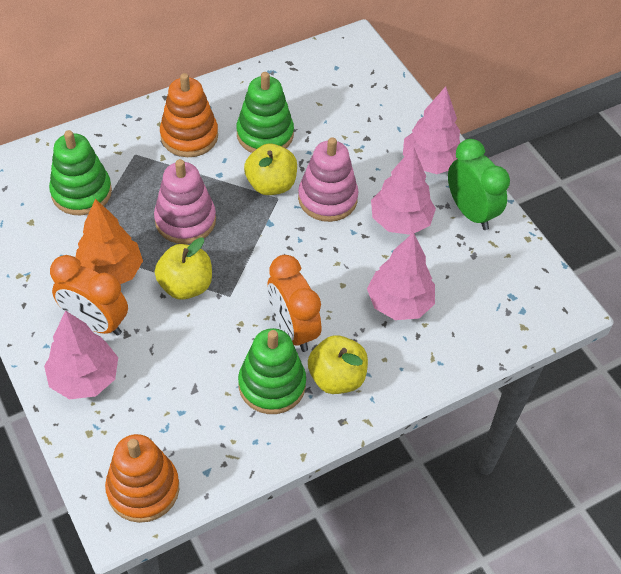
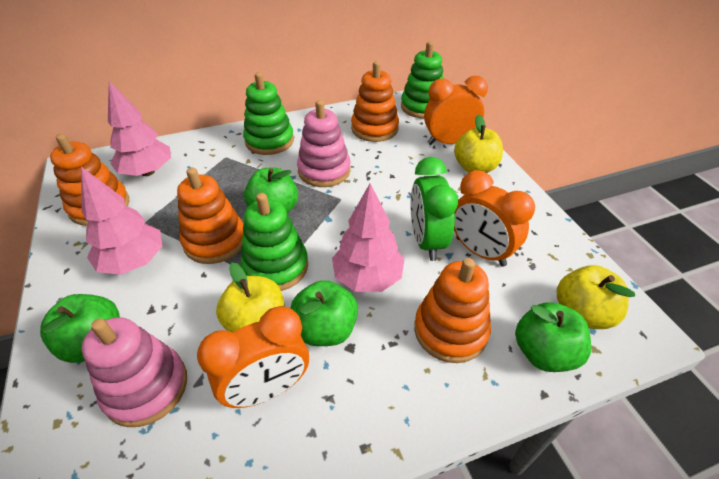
green apple: none = 0 -> [40,294,120,363] [244,167,298,213] [290,280,358,346] [515,302,591,372] = 4
orange clock: [50,255,128,336] [267,255,321,352] = 2 -> [197,306,309,408] [424,76,488,145] [454,170,535,267] = 3
orange stacking toy: [105,434,179,523] [160,73,218,157] = 2 -> [50,134,129,226] [177,167,244,264] [351,61,399,142] [414,258,491,363] = 4
orange tree: [76,199,143,284] = 1 -> none = 0
pink tree: [44,310,118,399] [367,232,435,320] [371,147,436,235] [403,86,460,174] = 4 -> [81,167,162,275] [108,81,171,176] [332,184,405,292] = 3

